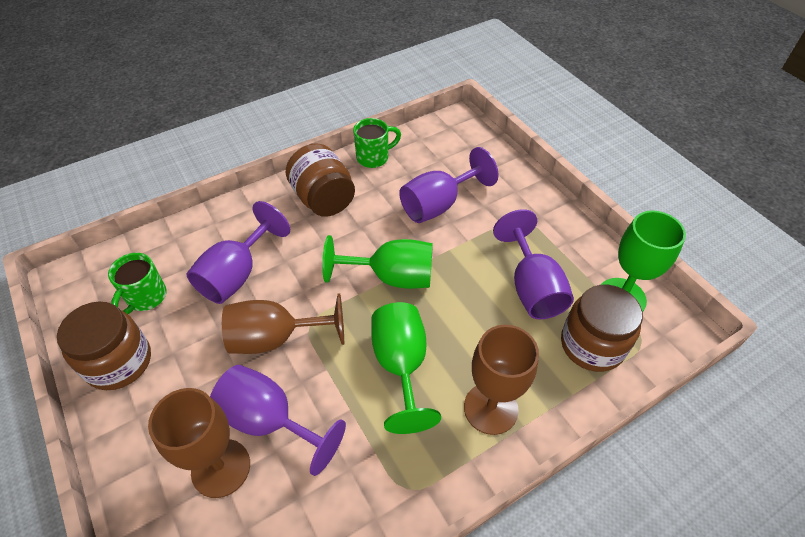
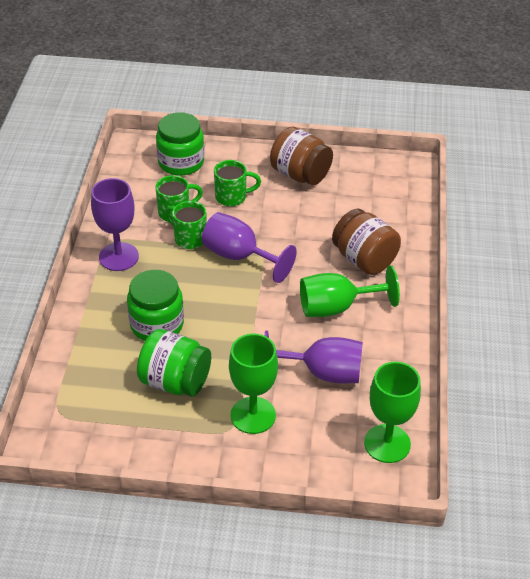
brown goblet: [148,388,250,498] [222,293,344,354] [464,325,539,435] = 3 -> none = 0
brown jar: [57,302,151,390] [286,144,355,217] [561,285,643,372] = 3 -> [270,127,333,185] [332,209,401,275] = 2
green jar: none = 0 -> [127,270,184,341] [137,329,211,397] [156,112,204,176] = 3
green mug: [108,253,167,314] [353,118,401,168] = 2 -> [155,175,203,222] [165,201,207,249] [214,160,261,206] = 3
purple goblet: [187,201,290,304] [210,365,346,476] [399,147,498,223] [493,209,574,319] = 4 -> [91,178,139,271] [202,212,297,283] [264,331,363,383] = 3

